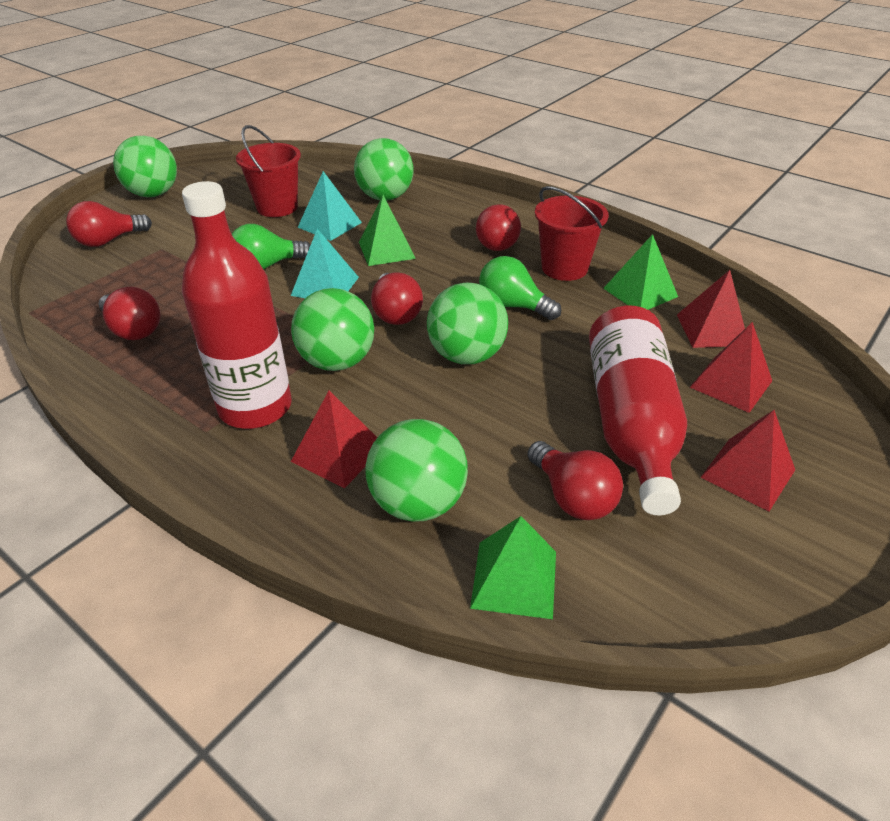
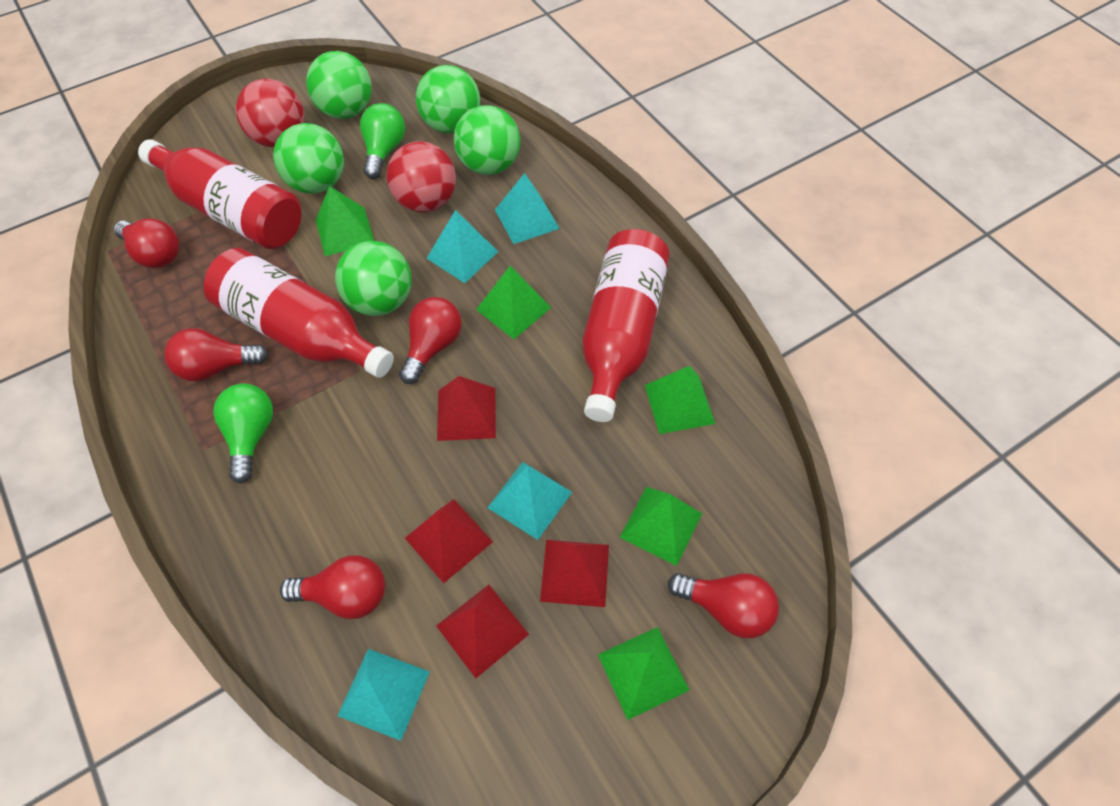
green pyramid: [359,195,416,266] [470,516,556,619] [603,234,678,310] = 3 -> [316,186,374,256] [476,266,551,339] [598,627,689,720] [620,487,702,566] [645,366,715,434] = 5
red ball: none = 0 -> [236,79,305,147] [386,141,456,213] = 2
red bottle: [182,181,292,429] [589,306,687,515] = 2 -> [138,139,301,249] [204,248,394,378] [582,229,670,422] = 3
red bucket: [236,125,301,217] [535,186,609,281] = 2 -> none = 0
turquoise pyramid: [291,229,359,298] [298,171,362,241] = 2 -> [337,649,430,741] [427,210,498,283] [487,462,572,540] [495,173,560,244] = 4

